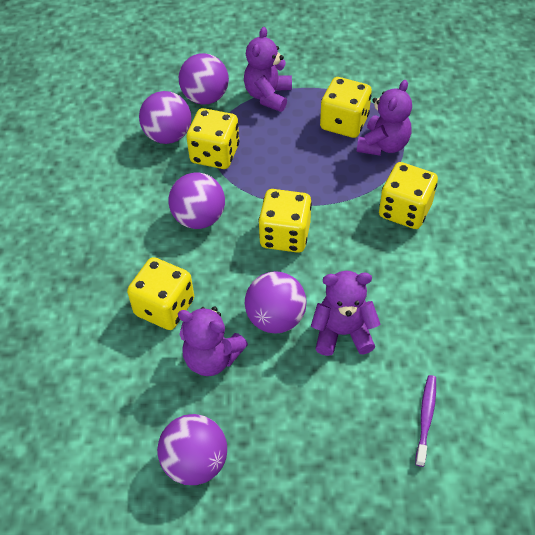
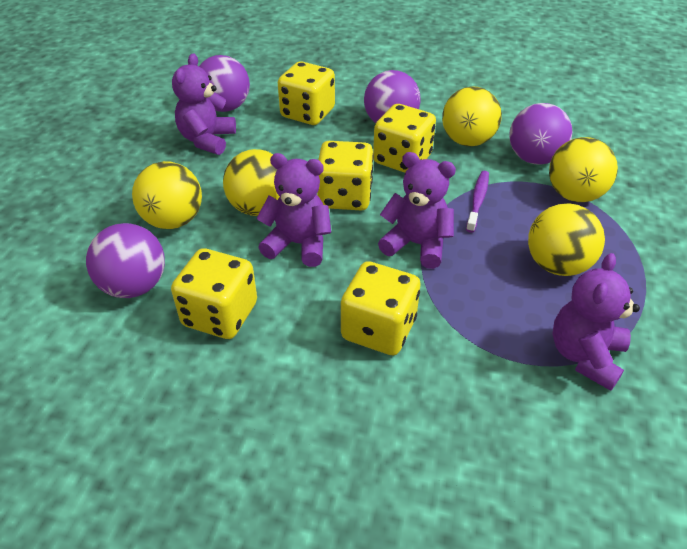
purple ball: [139,91,191,144] [157,414,227,485] [169,173,225,229] [179,53,229,105] [245,271,307,334] = 5 -> [86,223,165,298] [199,55,250,112] [364,70,421,123] [509,103,572,165] = 4
yellow ball: none = 0 -> [132,161,202,229] [223,149,280,216] [442,87,502,146] [528,203,605,276] [549,137,618,202] = 5

